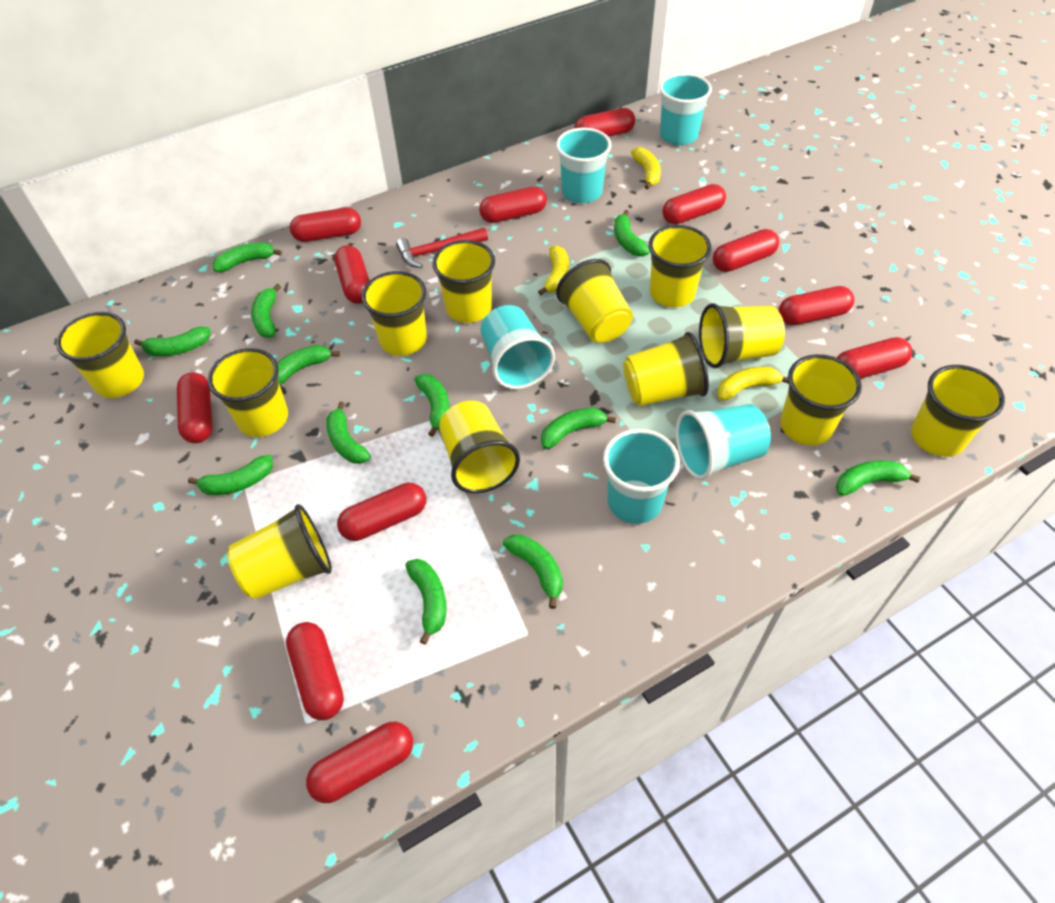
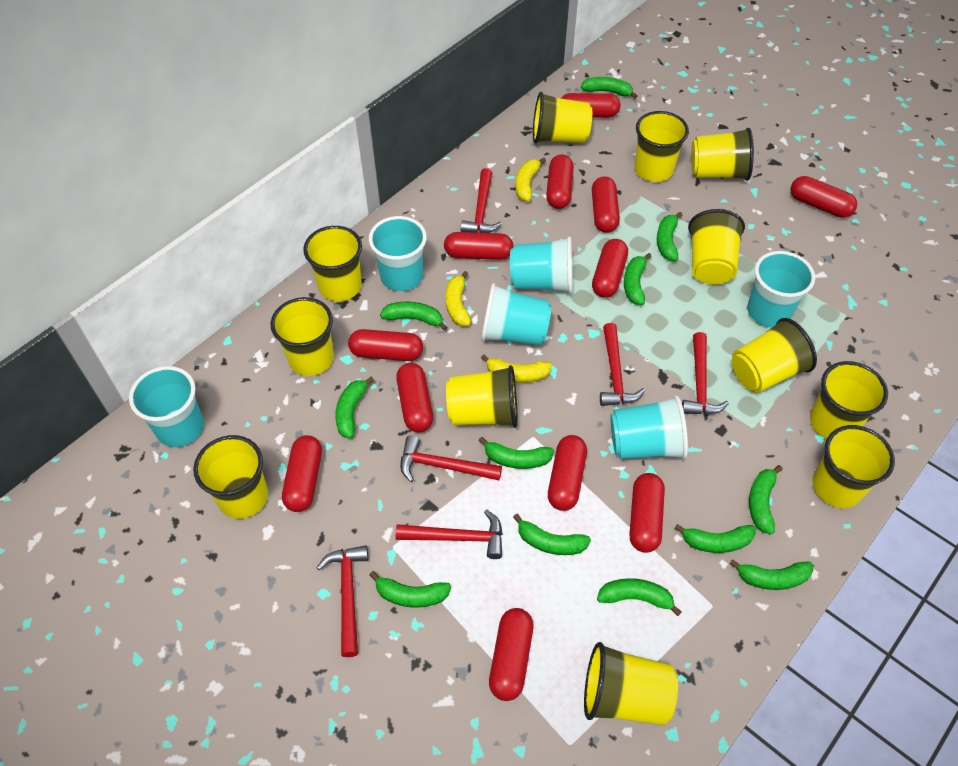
red hammer: [396,228,488,268] = 1 -> [316,545,368,657] [396,509,503,559] [400,436,502,482] [461,168,502,233] [600,323,645,406] [682,332,729,415] = 6
turquoise cup: [480,305,555,389] [556,128,612,203] [603,429,680,524] [659,73,712,145] [675,404,771,480] = 5 -> [129,366,204,447] [369,216,427,291] [481,283,552,346] [510,237,573,294] [610,395,688,459] [747,251,815,327] = 6

